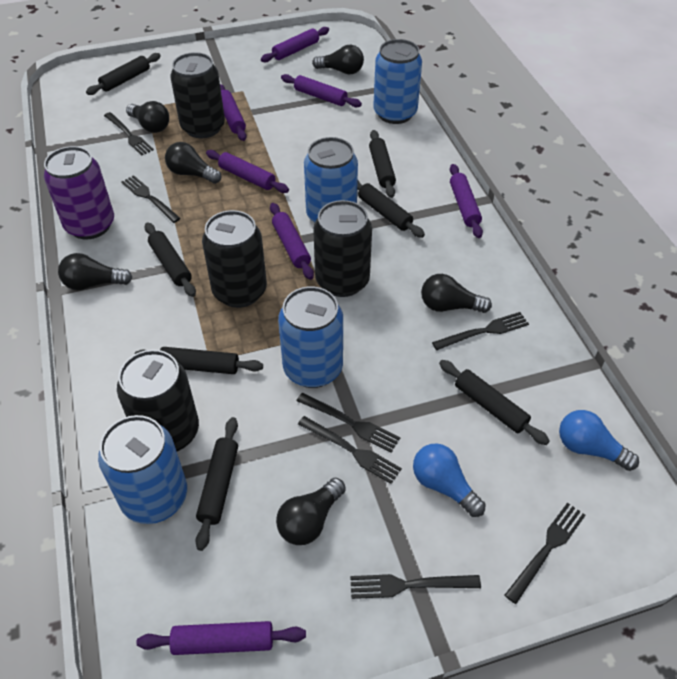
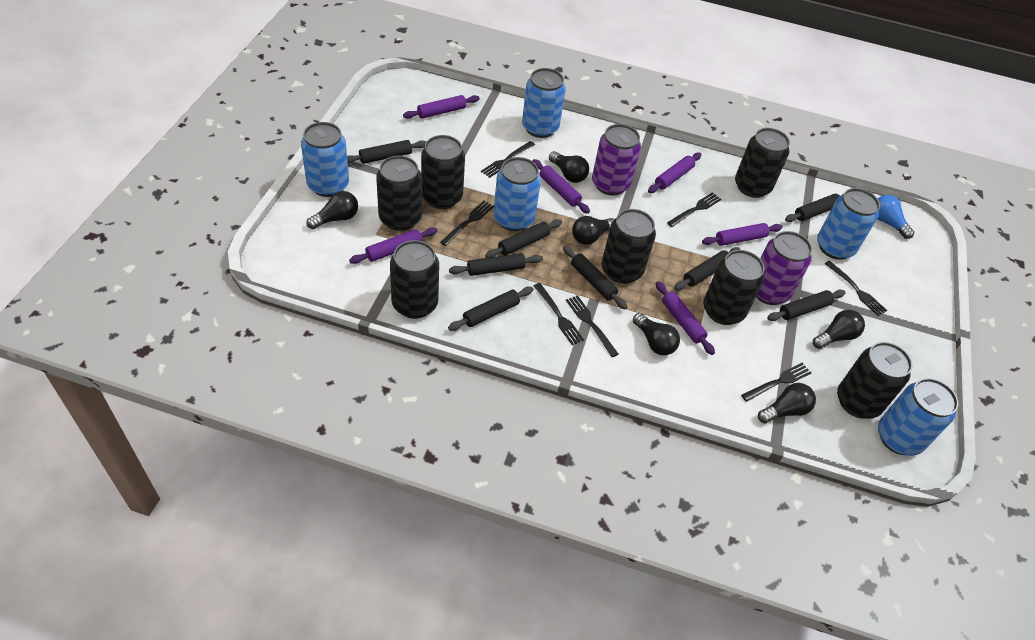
black can: [117,350,199,452] [170,52,225,138] [202,210,267,308] [313,200,372,297] = 4 -> [376,156,422,231] [390,240,439,319] [421,135,465,209] [602,209,656,284] [703,250,765,325] [735,128,790,198] [837,342,912,419] = 7
black rolling pin: [86,53,161,95] [135,347,263,374] [144,222,196,297] [195,417,238,551] [357,181,425,238] [369,130,396,198] [439,360,550,445] = 7 -> [347,140,427,164] [448,287,533,331] [449,253,543,276] [485,219,562,258] [563,246,627,309] [674,247,740,290] [767,290,846,321] [785,194,843,222] = 8
blue can: [98,415,187,524] [278,286,343,388] [304,137,358,223] [373,39,422,124] = 4 -> [301,122,349,197] [493,157,541,231] [522,68,566,138] [817,188,880,260] [878,378,958,456] = 5
blue light bulb: [413,443,486,517] [559,410,639,471] = 2 -> [877,195,914,239] = 1
purple can: [44,146,114,239] = 1 -> [592,124,641,196] [756,231,812,305] = 2
purple rolling pin: [136,621,306,655] [206,150,289,193] [220,84,247,141] [261,27,329,62] [270,203,314,280] [281,74,362,107] [450,164,483,238] = 7 -> [349,227,438,264] [403,95,480,119] [533,159,590,214] [648,152,702,193] [656,281,715,355] [702,223,783,246] = 6

